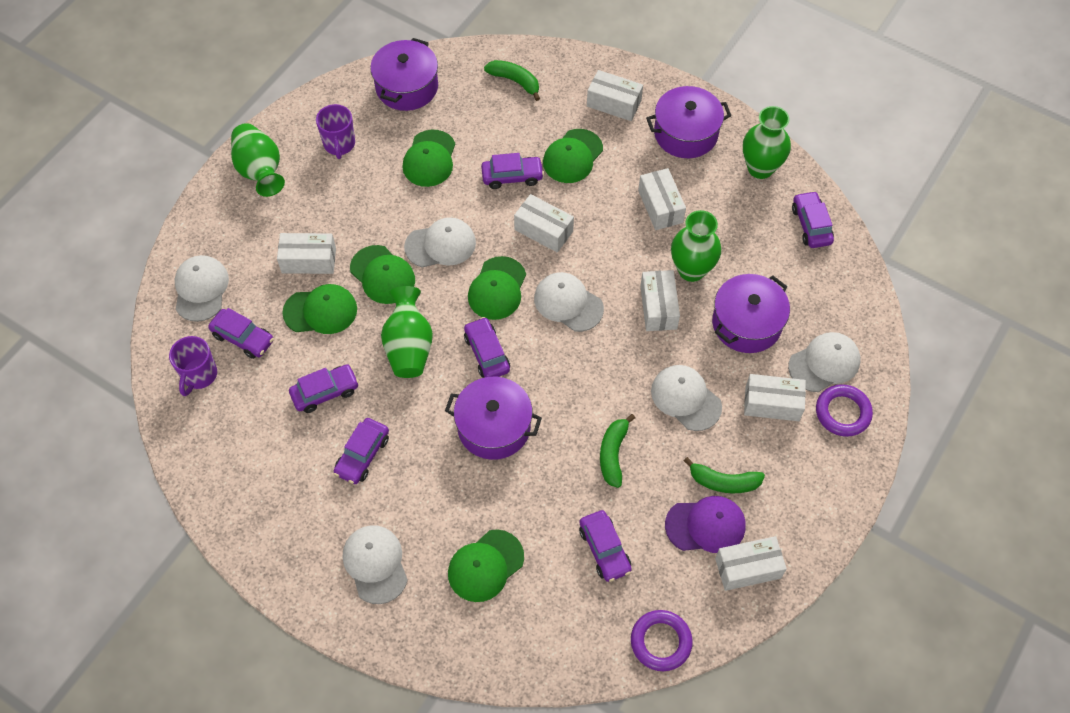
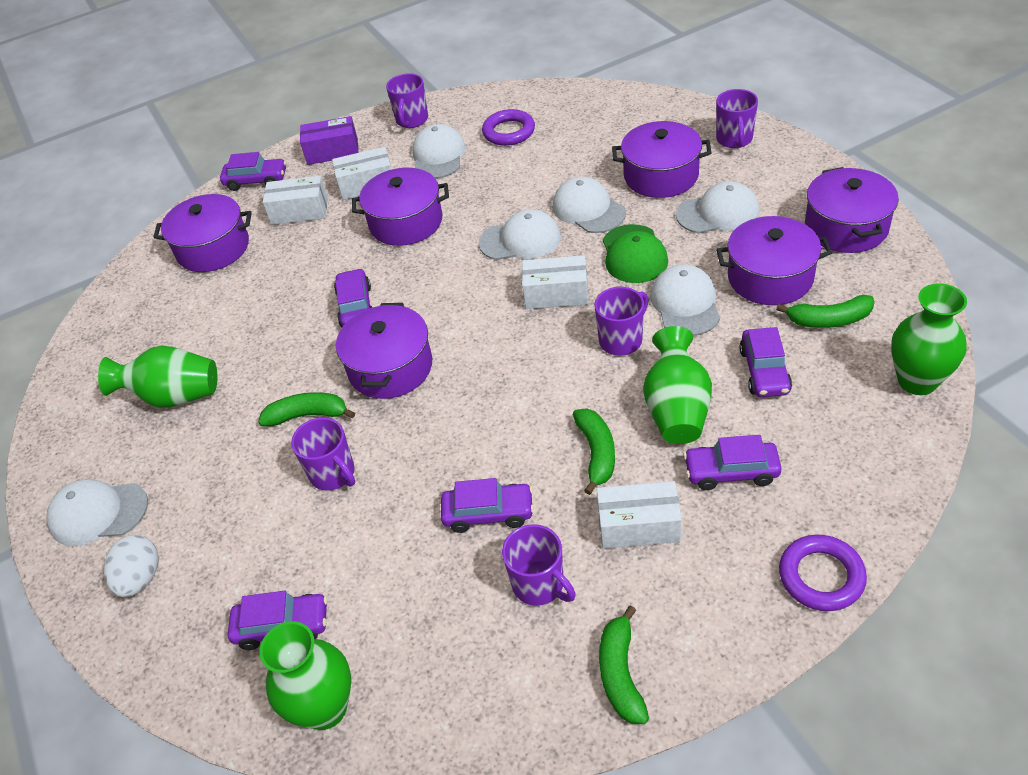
green banana: [484,60,540,101] [600,414,635,488] [684,457,765,493] = 3 -> [258,392,355,426] [573,408,615,495] [599,605,649,724] [776,295,874,328] = 4
green cap: [282,284,357,334] [350,245,415,304] [402,130,455,187] [448,530,524,602] [468,256,526,320] [543,129,603,183] = 6 -> [603,224,668,283] = 1
purple box: none = 0 -> [300,116,358,165] = 1
purple cap: [665,496,746,553] = 1 -> none = 0
purple car: [208,308,274,359] [289,364,359,413] [334,418,389,484] [464,317,510,378] [481,153,544,189] [579,510,632,582] [792,191,834,248] = 7 -> [220,152,286,191] [228,591,327,650] [334,268,372,327] [441,478,534,533] [684,435,782,490] [739,327,792,397] = 6
purple mug: [169,336,217,396] [316,104,355,159] = 2 -> [291,417,355,491] [386,73,428,128] [502,524,576,606] [594,287,649,356] [716,89,758,148] = 5
purple pot: [370,38,438,111] [445,377,542,460] [646,86,731,158] [712,274,790,353] = 4 -> [153,194,252,272] [336,303,432,399] [352,168,449,246] [612,121,712,198] [716,216,832,305] [805,167,899,253] = 6
white box: [277,233,336,274] [514,194,574,253] [587,70,643,121] [638,168,686,230] [640,270,680,331] [715,536,787,591] [744,374,806,421] = 7 -> [263,176,328,225] [332,147,392,200] [522,255,589,309] [597,481,682,549] = 4
white egg: none = 0 -> [104,535,159,597] = 1

